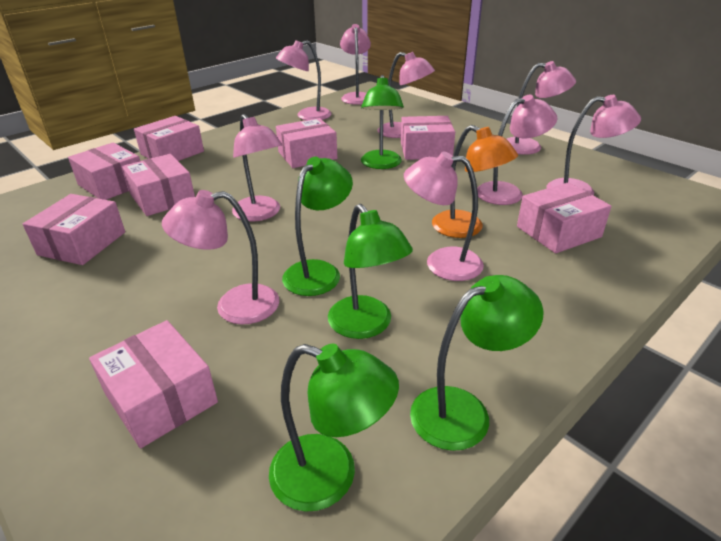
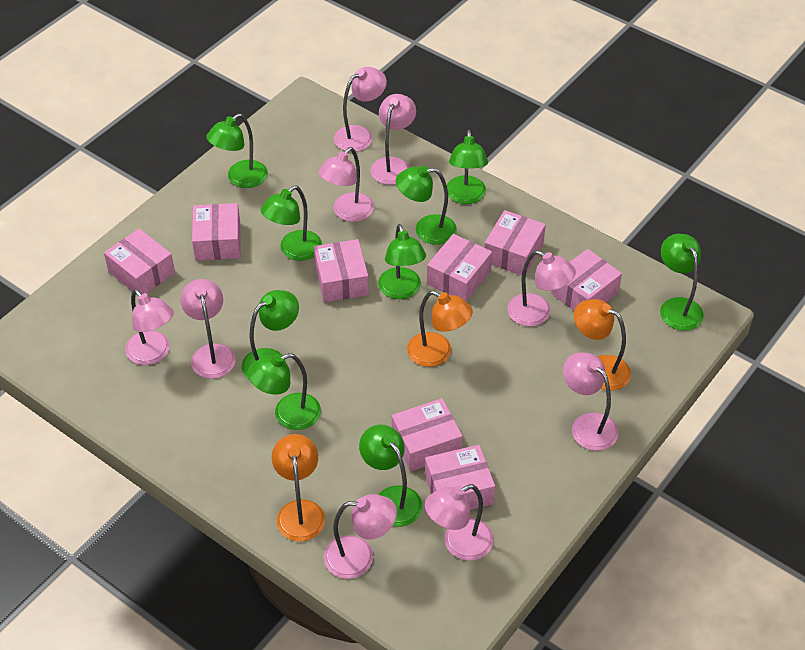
green lamp: [269,344,399,512] [282,157,353,296] [328,204,413,339] [361,75,404,169] [410,275,544,451] = 5 -> [206,114,268,188] [242,290,299,379] [248,353,321,430] [261,185,322,261] [359,425,422,527] [378,224,426,299] [396,166,457,245] [447,130,488,204] [660,234,704,331] = 9
orange lamp: [432,125,518,238] = 1 -> [272,434,325,541] [407,291,473,367] [574,299,631,391] = 3

